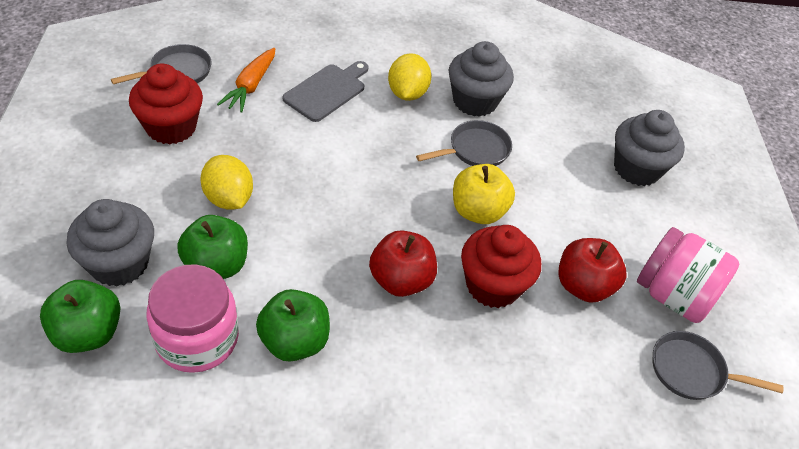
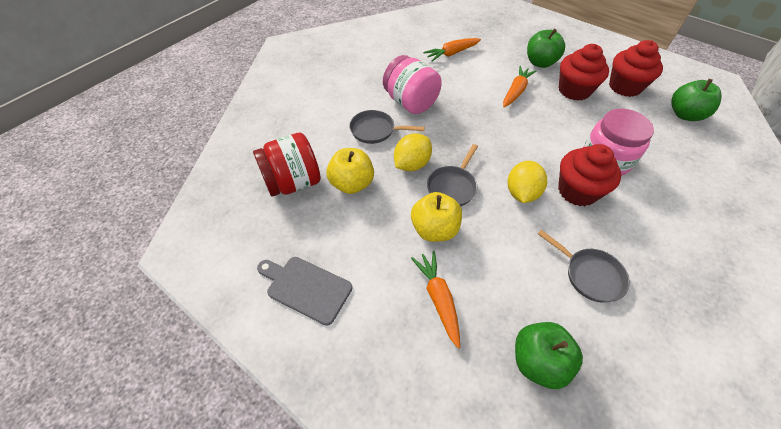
grey cupcake: [67,199,154,287] [449,41,514,117] [614,110,685,186] = 3 -> none = 0
orange carrot: [217,48,275,113] = 1 -> [411,251,460,348] [423,38,481,61] [503,66,537,107] = 3
red apple: [369,230,437,297] [558,238,627,303] = 2 -> none = 0
red cupcake: [129,63,203,144] [461,225,541,308] = 2 -> [558,144,621,206] [559,44,609,101] [609,40,663,97] = 3
red jar: none = 0 -> [253,133,321,197] = 1
yellow apple: [453,164,515,224] = 1 -> [326,148,374,194] [411,192,462,242] = 2

